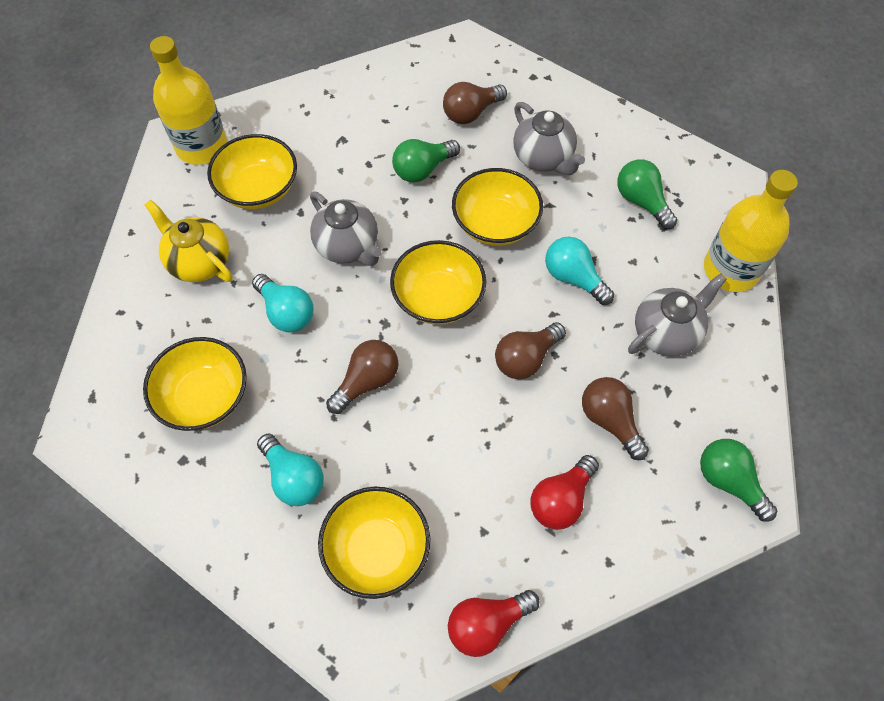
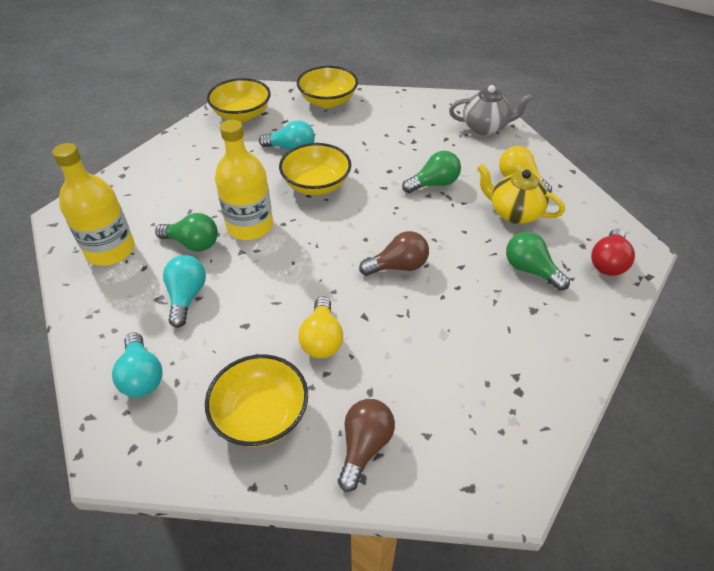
brown light bulb: [326,340,399,414] [443,82,507,124] [495,322,566,380] [582,377,649,460] = 4 -> [338,399,395,492] [359,231,429,276] = 2
grey teapot: [310,192,382,266] [513,102,585,175] [628,273,727,357] = 3 -> [449,85,533,135] = 1
red light bulb: [448,590,539,657] [531,455,599,530] = 2 -> [591,228,635,276] = 1
yellow bowl: [143,337,247,431] [207,134,297,209] [318,487,430,599] [390,240,486,325] [452,168,543,246] = 5 -> [205,354,308,447] [207,78,271,122] [279,143,351,195] [297,66,358,108] = 4
yellow light bulb: none = 0 -> [298,296,343,358] [499,146,552,193] = 2

